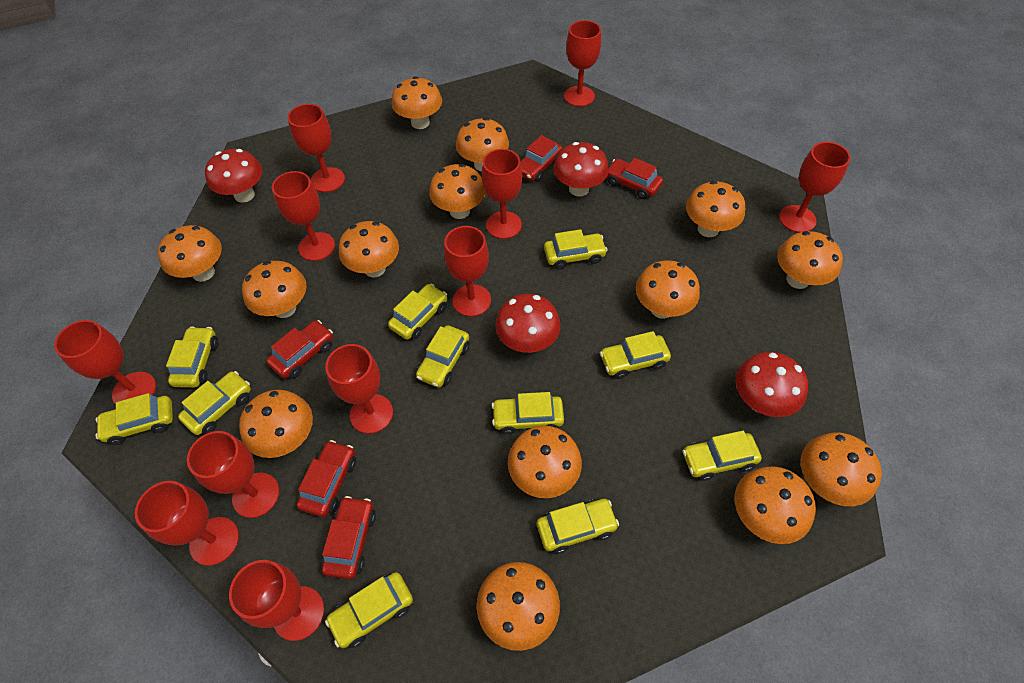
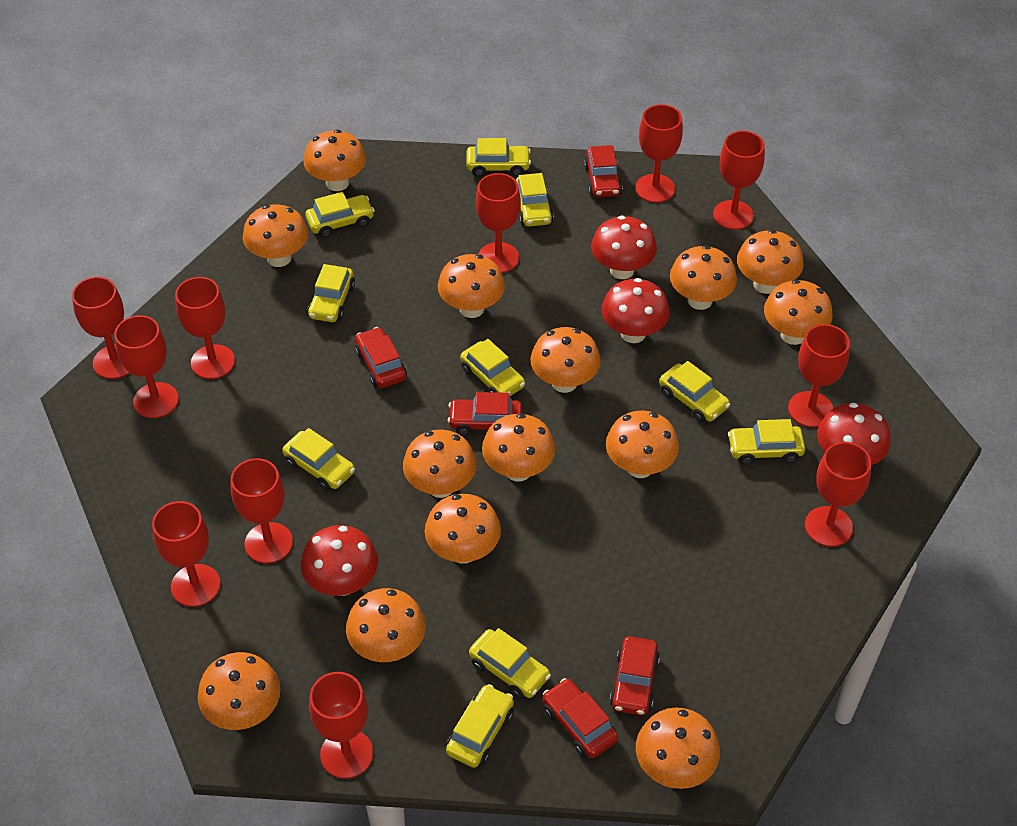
yellow car: [95,393,173,445] [166,326,218,388] [178,371,251,435] [325,572,413,648] [388,284,447,340] [416,325,470,388] [491,392,564,435] [537,499,619,554] [544,229,608,269] [600,331,671,379] [682,430,762,481] = 11 -> [282,428,355,491] [305,192,375,238] [308,264,355,322] [446,684,514,768] [460,339,525,396] [466,138,531,177] [469,628,551,699] [516,173,554,227] [659,361,730,423] [728,419,805,465] = 10

